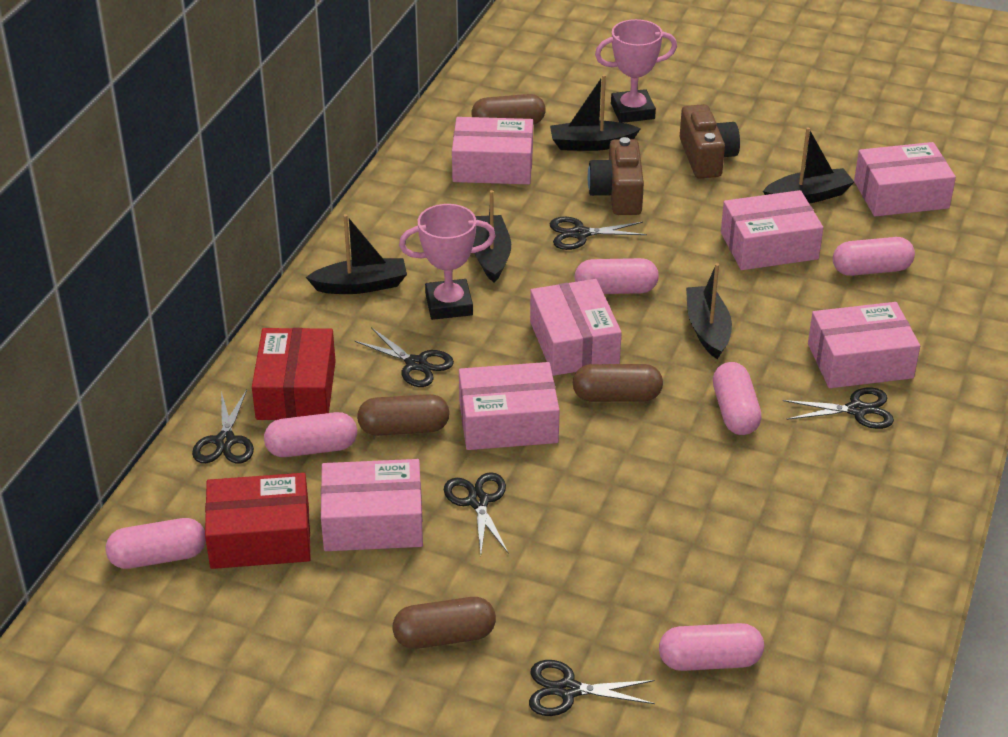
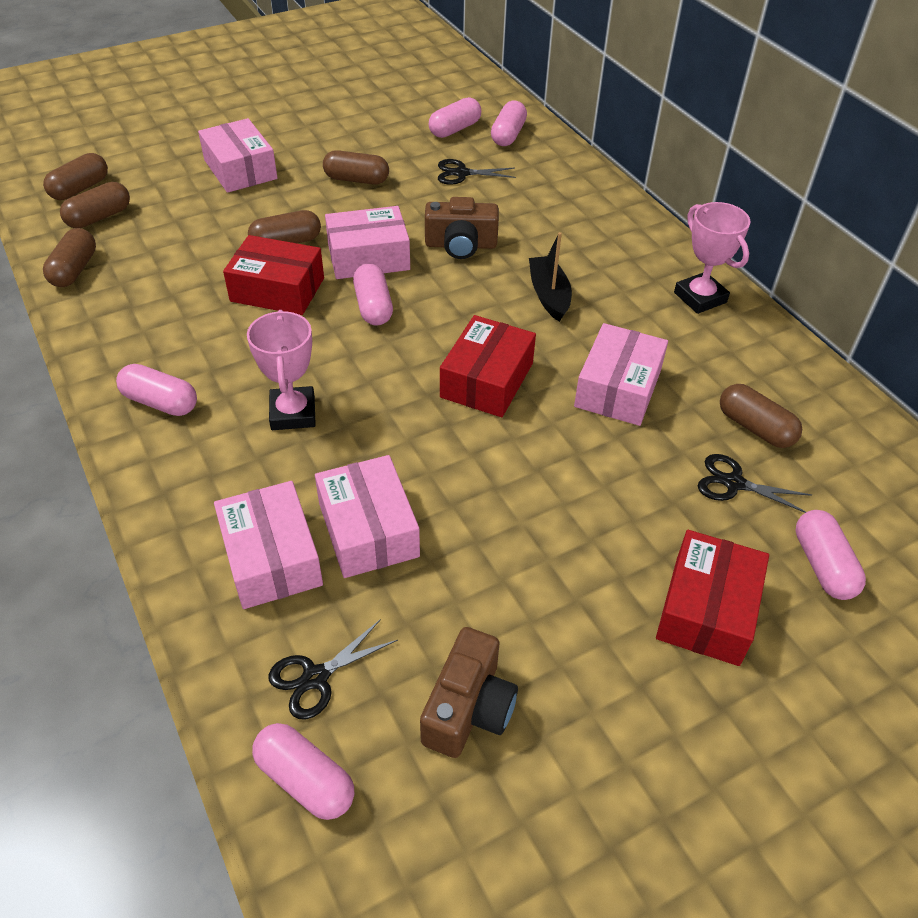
black boat: [306,214,407,294] [473,190,511,283] [550,75,641,151] [686,263,732,359] [763,127,854,204] = 5 -> [529,232,572,322] = 1
black scissors: [192,390,254,464] [355,327,454,387] [444,472,509,554] [529,660,655,716] [550,217,647,250] [783,387,894,429] = 6 -> [269,619,398,719] [438,159,516,185] [698,454,812,513] = 3
brown capsule: [357,394,450,436] [393,597,496,649] [471,94,546,125] [573,364,663,402] = 4 -> [43,153,108,200] [43,228,96,287] [60,182,130,228] [248,210,321,243] [323,150,389,185] [720,384,802,448] = 6
pink box: [321,459,423,551] [452,117,533,184] [459,362,560,450] [530,279,622,376] [721,190,823,270] [808,302,920,388] [854,142,956,216] = 7 -> [198,118,277,193] [214,481,323,609] [315,455,420,578] [325,206,410,279] [574,323,668,426] = 5
red box: [205,473,311,569] [252,328,336,420] = 2 -> [223,235,324,315] [440,315,536,417] [656,530,769,666] = 3

